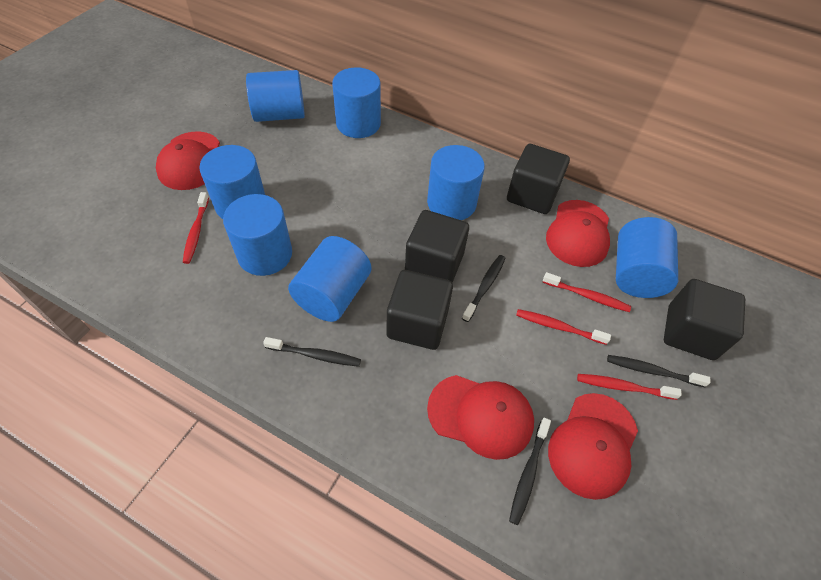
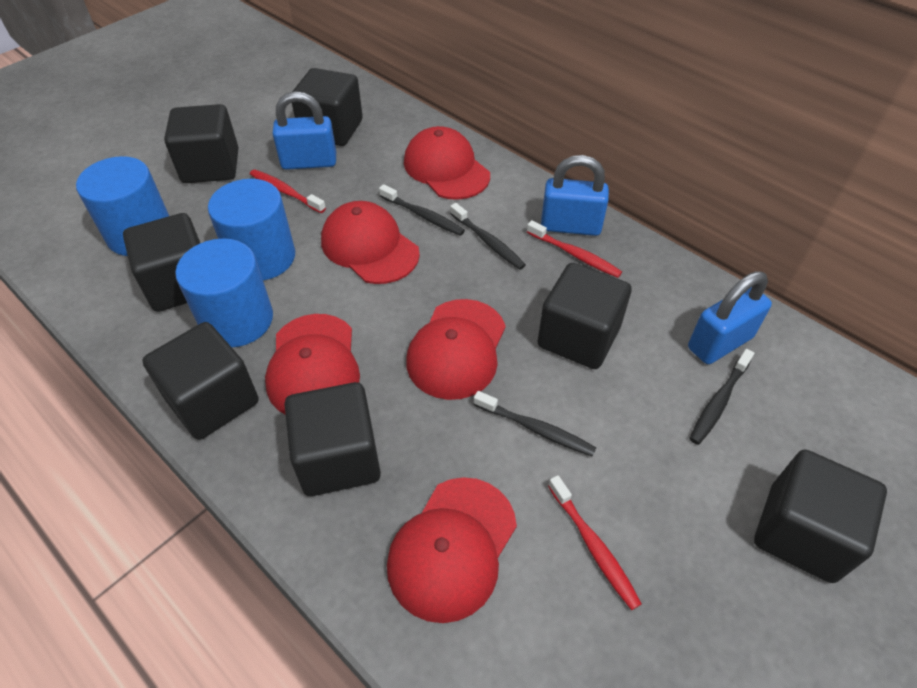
black cube: [387,270,453,350] [405,210,469,283] [507,144,570,214] [664,279,745,360] = 4 -> [123,213,200,312] [142,322,259,440] [164,104,238,183] [285,382,381,496] [292,68,363,146] [537,263,632,369] [754,449,887,583] = 7
blue cylinder: [199,145,265,219] [223,194,292,276] [246,70,305,122] [288,236,371,322] [332,67,381,138] [427,145,485,220] [616,217,678,298] = 7 -> [76,156,169,256] [175,238,273,347] [208,179,295,281] = 3
blue padlock: none = 0 -> [272,91,336,170] [541,155,609,236] [688,271,772,364] = 3
red cap: [156,131,220,190] [427,375,534,460] [546,200,610,267] [548,393,638,500] = 4 -> [265,314,360,414] [321,201,420,284] [387,477,517,623] [404,126,490,200] [406,299,506,400] = 5
red toothbrush: [183,192,209,264] [516,309,611,345] [543,272,631,312] [577,374,682,400] = 4 -> [250,169,326,213] [527,220,622,278] [548,475,642,610] = 3

